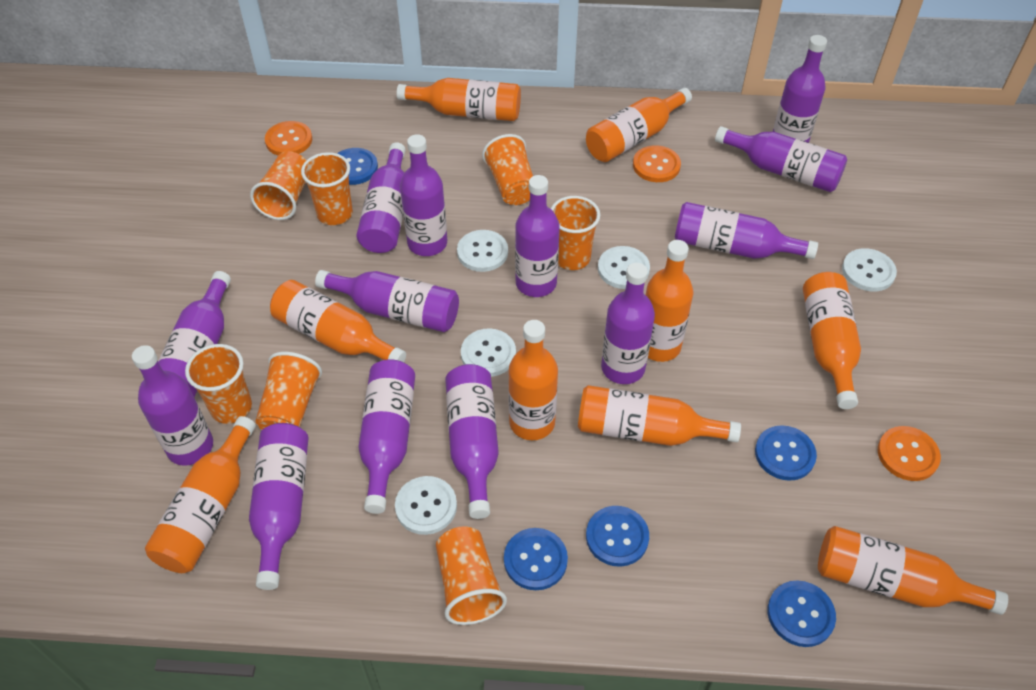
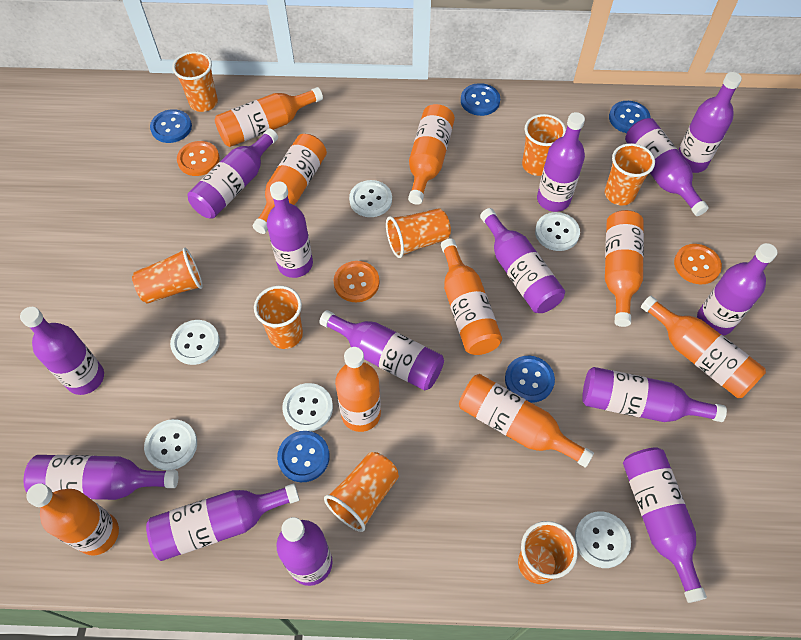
orange cup: [185,344,252,424] [250,151,306,220] [256,352,322,430] [301,152,353,225] [436,527,507,625] [482,134,533,205] [551,196,600,270] = 7 -> [132,248,203,304] [172,51,218,112] [254,285,303,349] [324,452,399,532] [386,208,451,258] [518,521,578,584] [522,114,566,176] [605,143,655,205] = 8
purple bottle: [132,345,213,466] [158,271,231,397] [249,423,309,590] [315,270,459,332] [357,142,406,253] [358,359,415,514] [400,134,447,256] [445,364,499,519] [515,175,560,297] [601,263,655,384] [675,202,818,259] [715,126,847,192] [773,35,827,143] = 13 -> [20,307,104,395] [24,455,178,500] [146,483,299,561] [187,129,278,219] [267,182,313,278] [276,517,333,586] [319,310,444,390] [480,208,565,313] [537,112,585,212] [582,367,727,422] [623,447,707,603] [625,118,709,216] [678,72,742,173] [697,243,777,336] = 14
white button: [395,476,457,535] [457,230,508,272] [461,328,516,377] [598,246,650,289] [842,248,897,292] = 5 -> [144,419,197,470] [170,320,220,365] [282,383,333,431] [349,180,392,217] [535,212,580,251] [575,511,631,568] = 6

